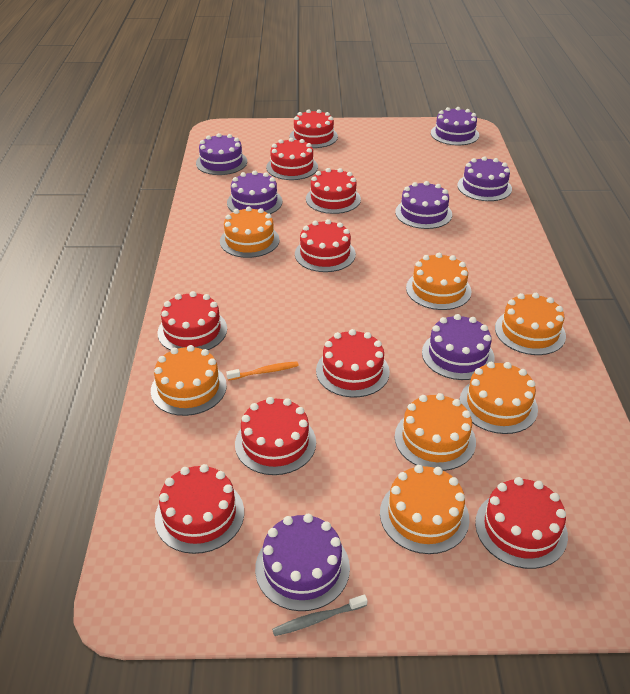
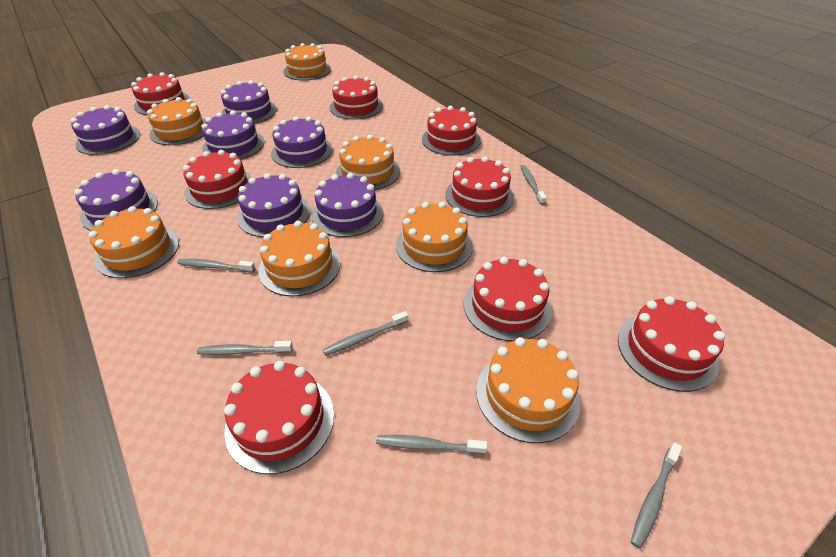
grey toothbrush: [272,594,368,636] = 1 -> [177,259,255,272] [197,341,293,355] [323,311,408,356] [376,435,487,454] [520,165,547,205] [631,442,682,549] = 6
orange toothbrush: [226,361,299,381] = 1 -> none = 0
red cake: [155,464,244,554] [157,291,227,351] [235,397,316,475] [266,138,318,180] [290,109,338,148] [295,219,356,272] [306,168,361,214] [316,329,390,397] [475,477,568,569] = 9 -> [131,72,190,115] [183,150,252,209] [224,361,334,474] [330,76,383,120] [422,106,481,156] [445,156,514,217] [464,257,552,341] [618,296,725,392] = 8

